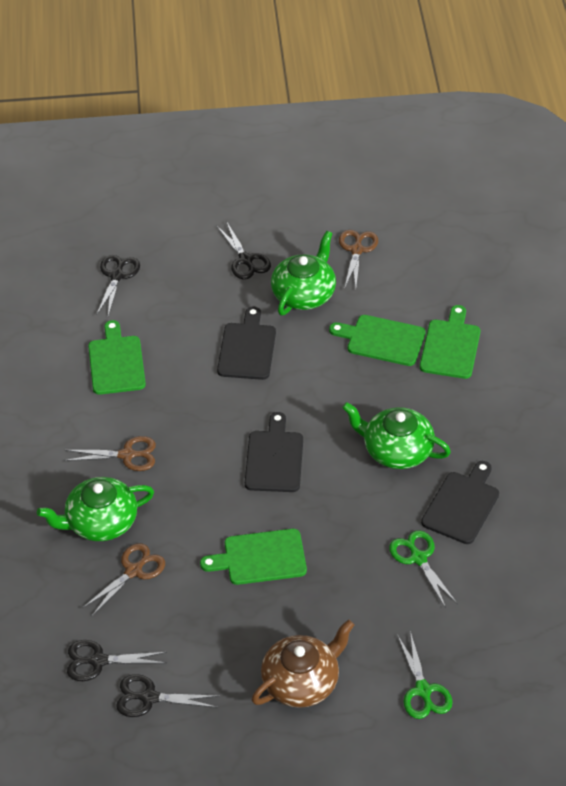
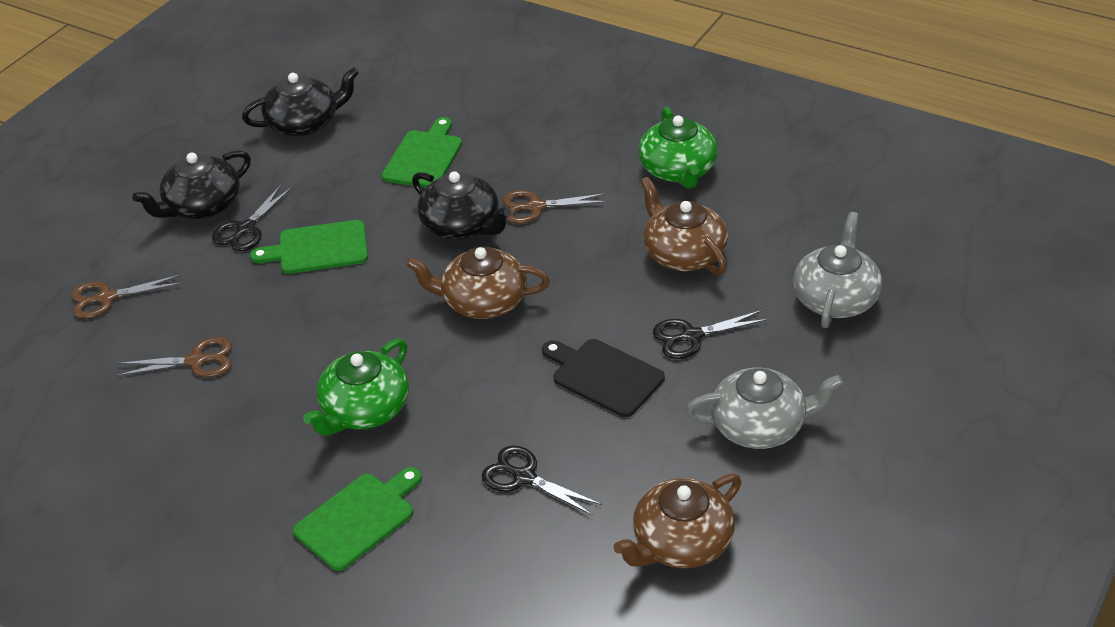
black cutting board: [217,306,276,380] [245,412,303,492] [421,461,499,544] = 3 -> [542,339,665,417] = 1
black scissors: [67,640,167,681] [96,255,140,316] [116,674,218,717] [216,221,271,279] = 4 -> [212,185,293,251] [482,445,602,516] [653,310,768,359] = 3
black teapot: none = 0 -> [132,150,251,219] [242,67,359,137] [412,171,511,240] = 3
brown teapot: [251,619,355,708] = 1 -> [406,246,550,319] [613,474,742,568] [641,177,728,275] = 3
green cutting board: [88,320,146,395] [200,529,307,585] [329,315,426,366] [420,305,480,379] = 4 -> [250,220,368,274] [293,467,422,571] [382,117,462,188] = 3
green scissors: [389,530,457,608] [397,631,453,719] = 2 -> none = 0
green teapot: [37,477,154,541] [271,231,336,315] [342,402,451,469] = 3 -> [303,339,409,436] [638,107,718,189] = 2
grey teapot: none = 0 -> [686,368,843,449] [793,212,882,328] = 2

